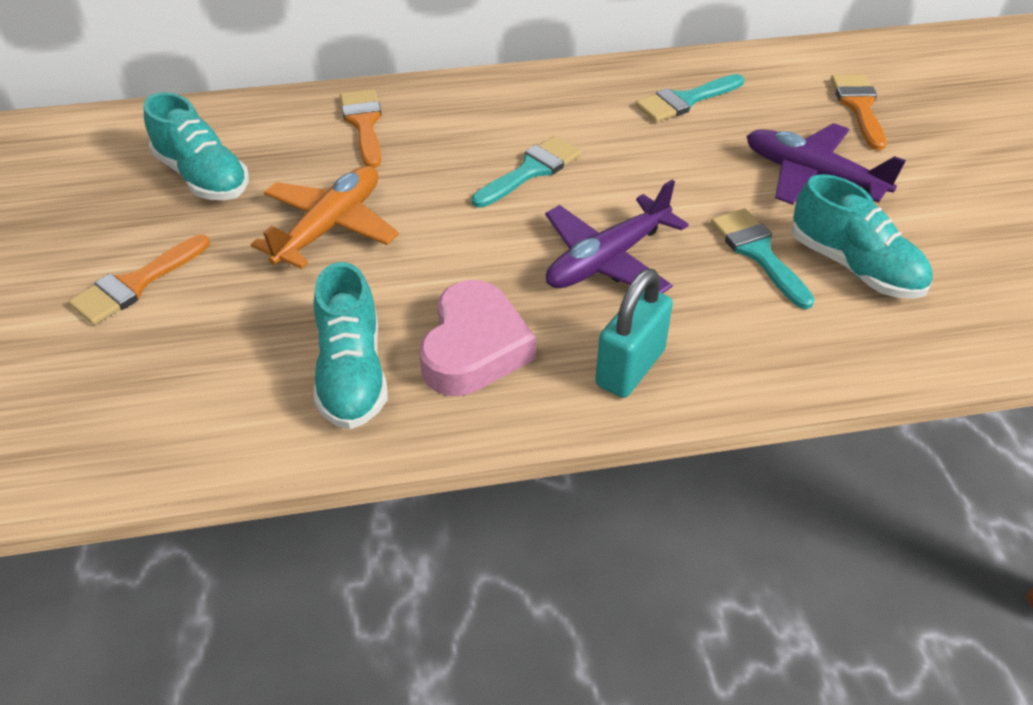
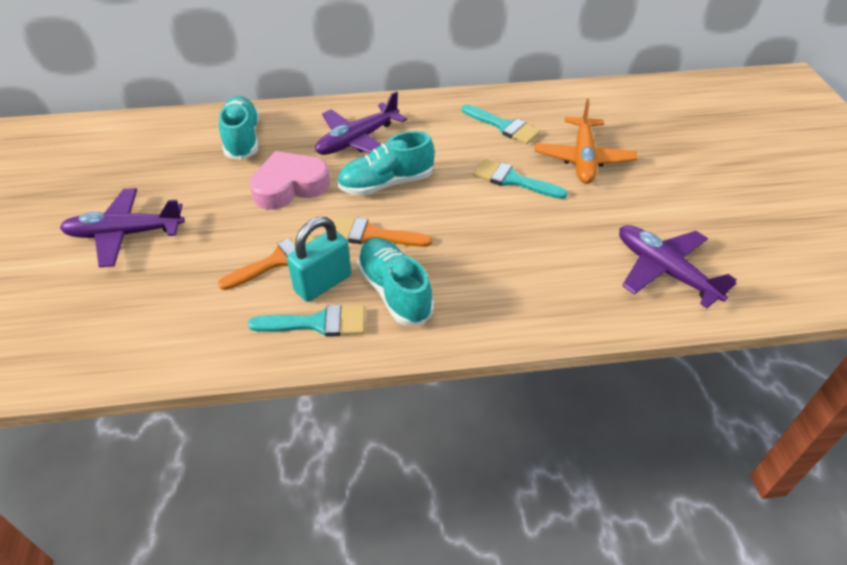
orange brush: [68,235,210,325] [340,89,382,168] [831,74,886,150] = 3 -> [218,233,315,290] [334,217,432,247] = 2
purple plane: [545,180,689,293] [747,123,906,205] = 2 -> [60,188,185,267] [315,91,407,155] [619,225,737,308] = 3

